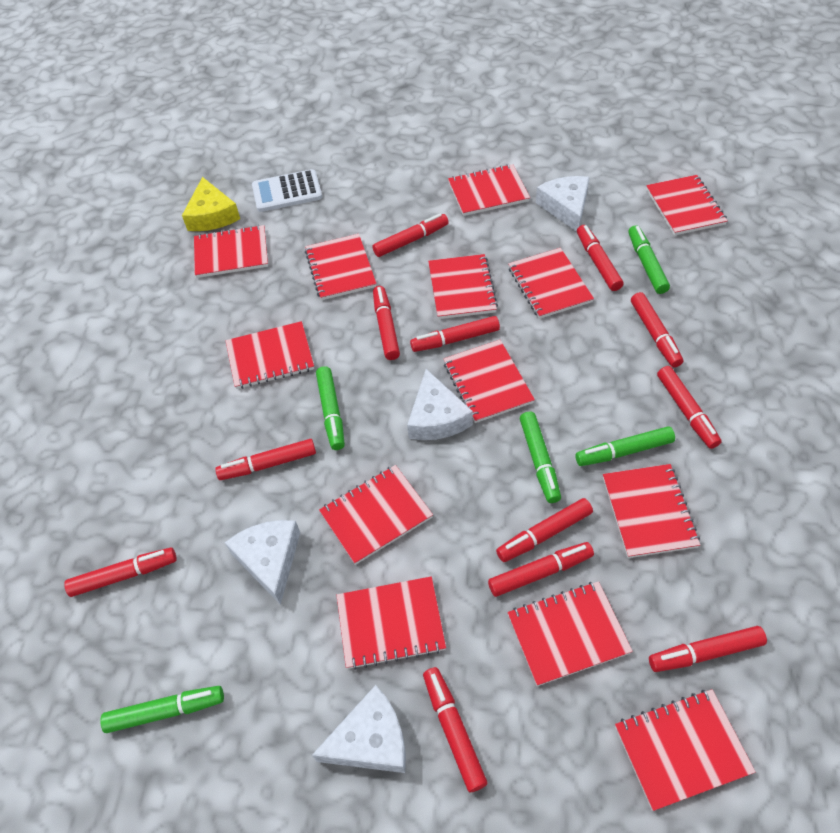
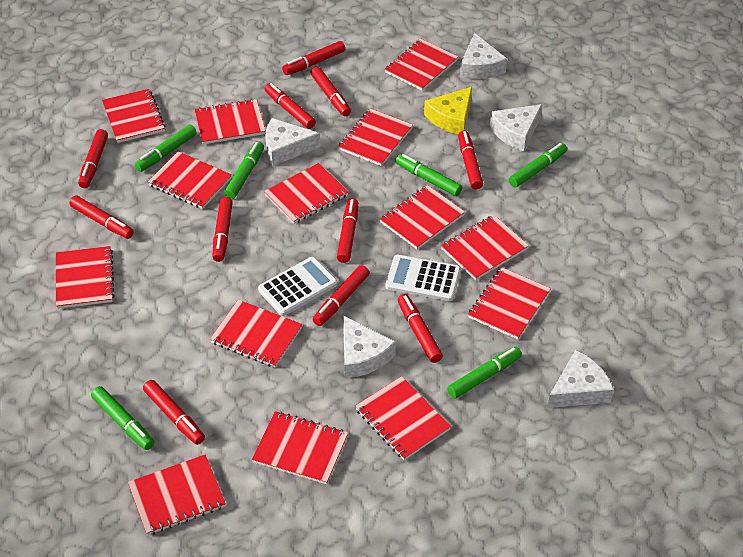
green marker: [100,686,224,733] [316,366,345,450] [520,412,561,503] [575,426,675,466] [628,225,670,294] = 5 -> [91,386,154,450] [135,125,197,172] [224,141,264,199] [395,154,462,196] [447,346,522,399] [509,143,567,188] = 6
red marker: [64,547,177,597] [215,439,316,480] [372,213,449,257] [373,286,400,360] [410,316,500,352] [423,667,487,792] [488,542,594,597] [496,498,593,562] [577,225,623,291] [631,292,683,367] [649,626,767,672] [657,366,722,449] = 12 -> [69,195,134,239] [78,129,108,188] [143,380,205,445] [212,197,233,262] [265,83,316,129] [282,41,345,75] [311,67,351,116] [313,265,369,326] [337,198,358,263] [398,294,443,363] [458,131,483,189] = 11
red notebook: [194,225,268,278] [225,321,314,389] [305,234,377,300] [319,465,433,565] [336,576,446,670] [428,254,498,319] [443,340,535,423] [448,164,530,216] [507,581,633,686] [508,248,594,319] [603,464,700,558] [615,689,755,811] [646,175,728,236] = 13 -> [56,246,115,309] [102,89,166,143] [128,454,226,535] [148,151,232,209] [194,99,266,144] [210,300,302,368] [252,411,348,484] [264,163,349,224] [338,108,413,166] [355,376,451,460] [380,185,465,249] [385,39,458,91] [441,215,529,280] [468,267,551,340] = 14
white calculator: [252,169,322,212] = 1 -> [258,257,337,316] [385,255,461,301] = 2
white cheese: [225,520,300,605] [312,685,406,773] [407,369,473,440] [536,176,589,232] = 4 -> [266,118,320,166] [343,315,396,378] [460,33,507,79] [490,104,542,152] [547,350,614,408] = 5

